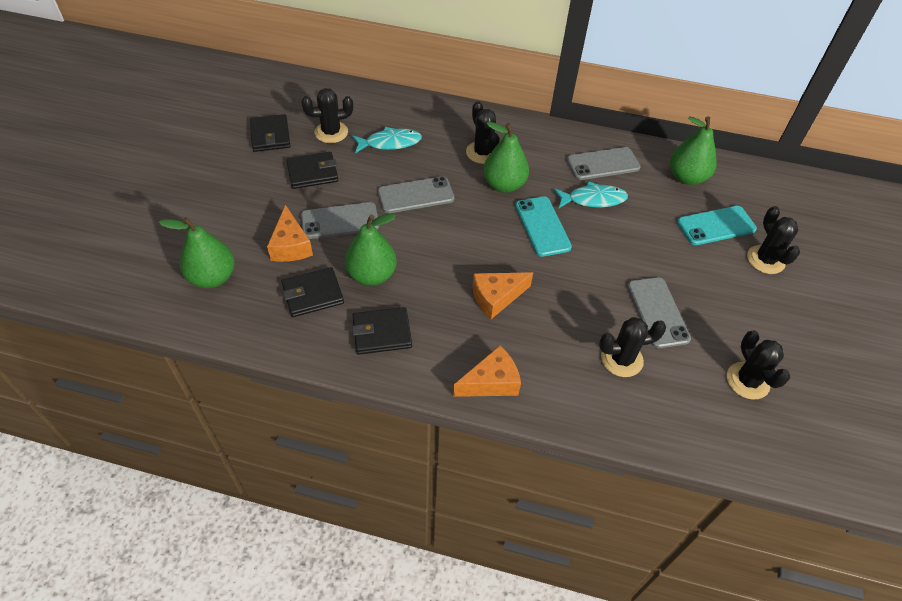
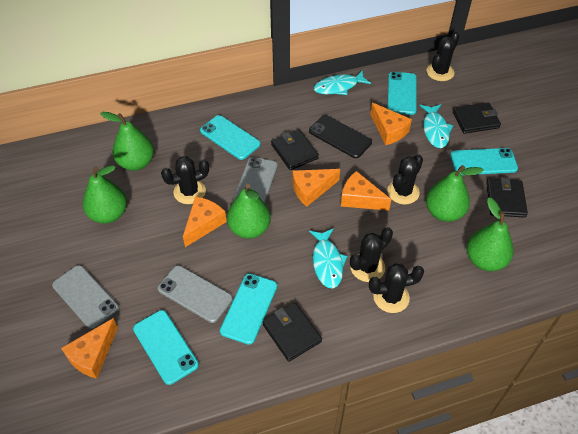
black phone: none = 0 -> [309,115,372,158] = 1
green pear: [159,217,235,288] [345,213,397,286] [483,122,529,193] [670,116,717,185] = 4 -> [83,165,127,224] [100,112,154,171] [227,184,271,239] [426,165,484,222] [467,198,514,271] = 5
grey phone: [301,202,379,239] [378,176,454,213] [567,147,641,180] [627,277,691,348] = 4 -> [52,265,120,330] [157,265,233,323] [232,157,278,203] = 3
orange cheese: [267,205,313,262] [453,346,521,397] [472,272,533,319] = 3 -> [61,318,118,379] [183,196,227,247] [292,169,340,207] [341,171,391,211] [370,103,412,145] = 5
turquoise fish: [352,127,422,153] [554,182,628,208] = 2 -> [309,228,347,288] [314,70,371,95] [420,104,453,148] = 3
turquoise phone: [515,196,572,257] [677,206,757,245] = 2 -> [133,310,199,385] [200,115,261,160] [220,274,277,344] [387,72,417,115] [450,148,518,175] = 5

